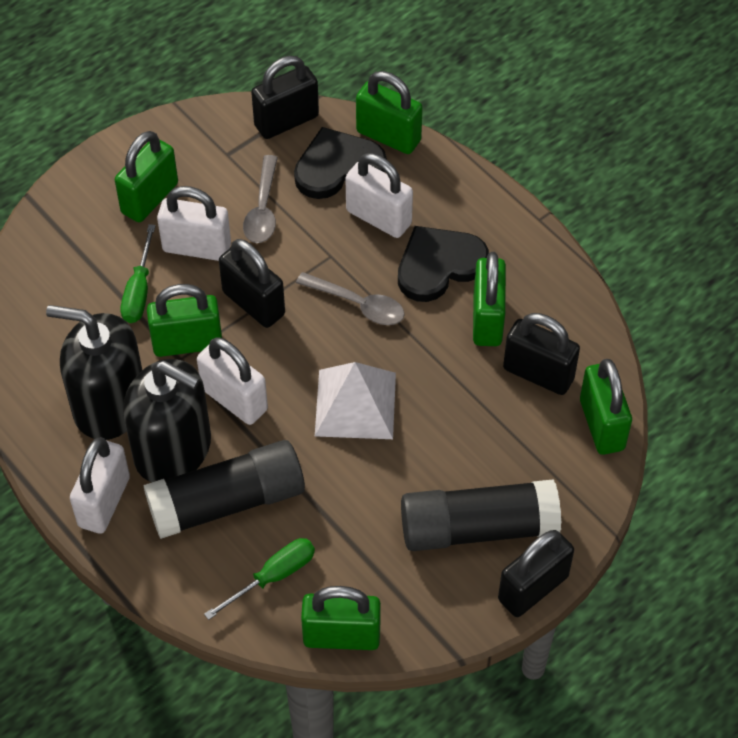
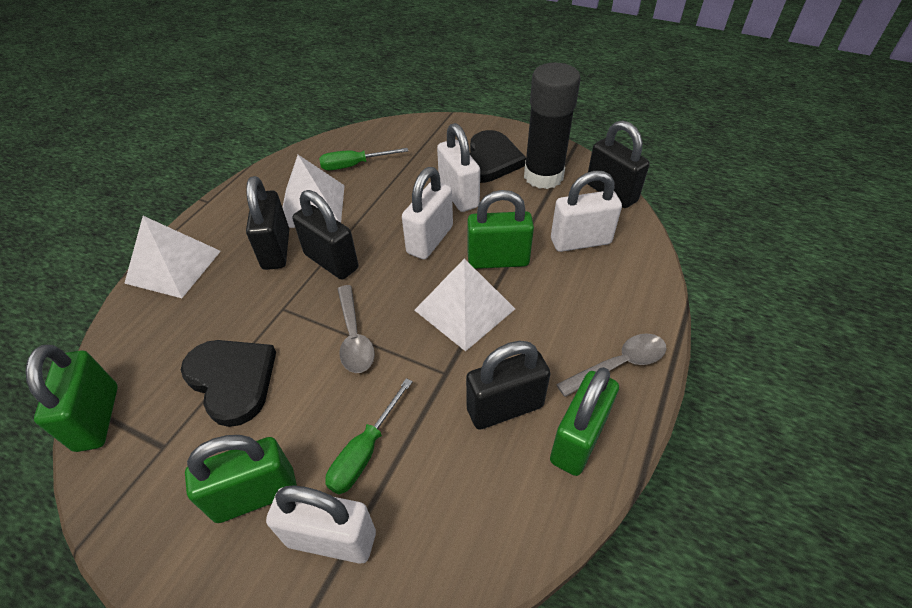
black glue stick: [144,440,305,539] [401,479,561,551] = 2 -> [524,63,581,189] = 1
black soap dispenser: [46,305,142,440] [123,359,211,483] = 2 -> none = 0
green padlock: [115,131,178,222] [147,284,222,357] [301,586,381,650] [356,71,423,154] [473,252,506,346] [580,359,632,455] = 6 -> [25,345,118,452] [185,435,297,523] [467,190,534,269] [550,367,619,476] = 4
white pyramid: [315,362,396,439] = 1 -> [124,216,221,298] [282,155,345,228] [415,258,515,352] = 3

